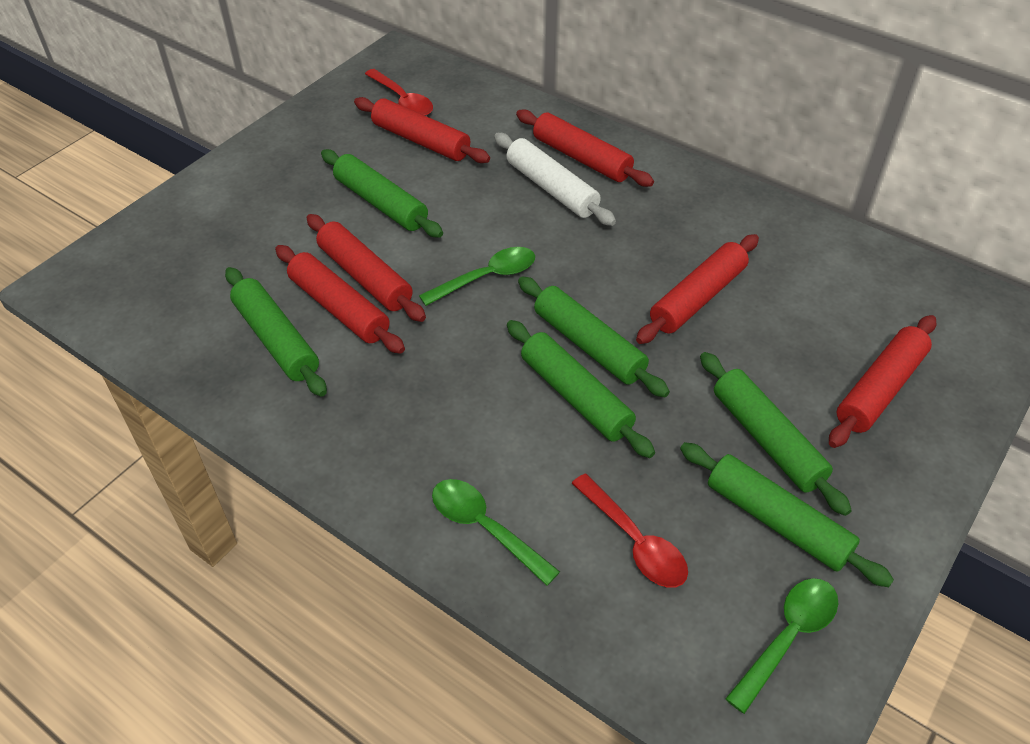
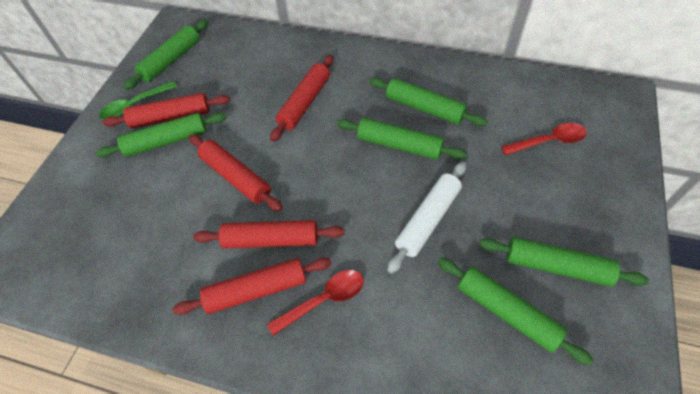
green spoon: [419,247,535,306] [432,479,560,586] [725,578,838,714] = 3 -> [99,81,177,119] = 1
red rolling pin: [275,245,405,354] [306,214,426,322] [354,97,490,163] [516,109,654,187] [636,234,759,344] [829,315,937,448] = 6 -> [102,93,230,128] [173,258,332,315] [189,134,283,211] [193,220,345,248] [270,55,334,142] = 5

